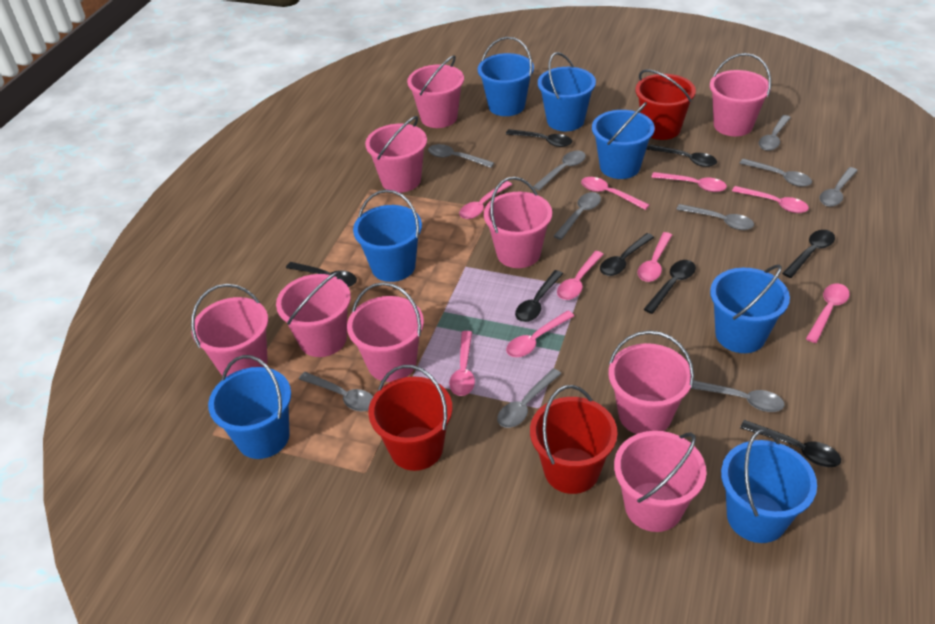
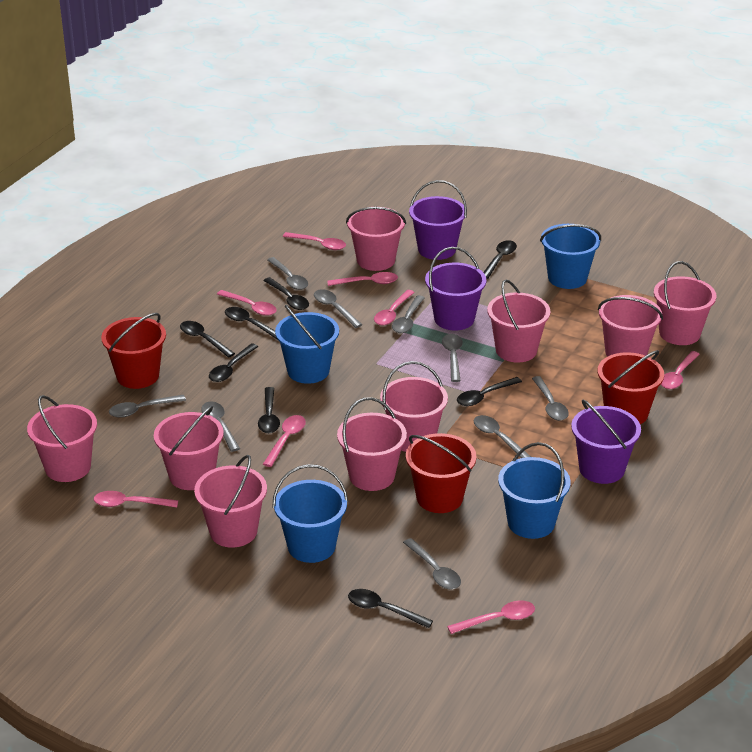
blue bucket: [208,355,291,459] [353,190,422,282] [478,37,534,116] [538,52,596,131] [592,102,655,179] [710,264,790,353] [721,429,817,543] = 7 -> [272,464,348,563] [275,305,339,384] [498,442,571,539] [540,224,601,289] = 4
grey spoon: [299,372,373,411] [428,144,494,168] [497,368,562,428] [533,151,586,190] [554,192,601,240] [676,204,754,230] [690,381,785,412] [740,158,812,187] [759,115,791,151] [820,167,858,207] = 10 -> [109,395,186,418] [201,401,240,452] [267,257,308,290] [314,289,362,328] [392,295,425,333] [403,538,461,589] [442,334,463,382] [473,415,531,458] [532,376,569,421] = 9
pink spoon: [449,331,475,396] [459,181,512,219] [506,311,574,357] [557,251,604,300] [581,177,649,210] [637,232,672,282] [651,172,727,192] [732,186,809,213] [806,283,850,343] = 9 -> [94,491,178,508] [217,290,277,316] [263,415,306,467] [283,232,346,250] [327,272,398,286] [374,290,415,326] [447,600,535,634] [661,351,700,389] = 8
purple bucket: none = 0 -> [409,180,467,260] [425,247,486,330] [571,400,641,484] = 3

